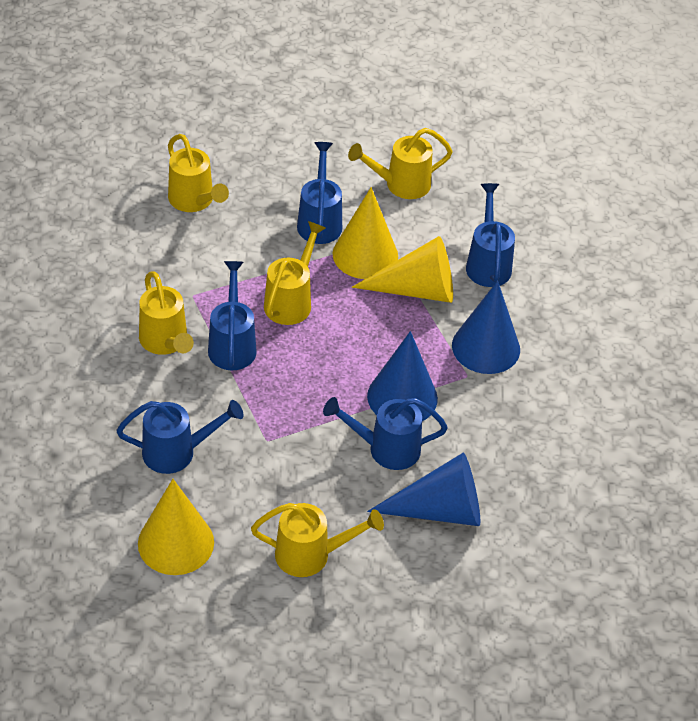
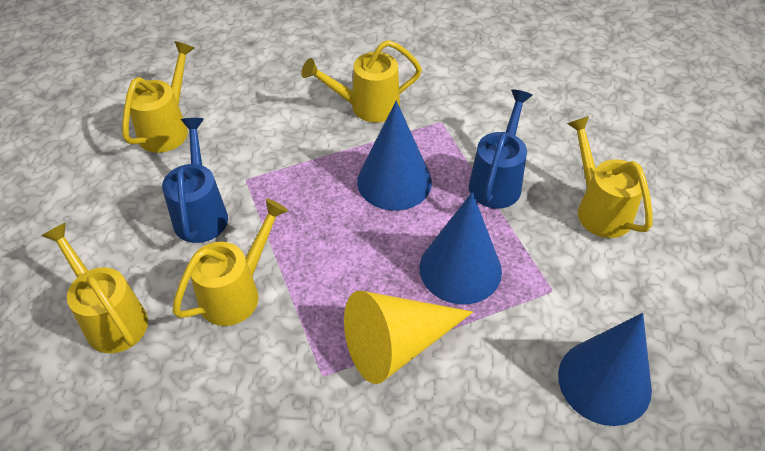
blue watering can: [116,400,244,474] [208,261,257,370] [297,142,342,244] [323,397,448,470] [466,183,515,287] = 5 -> [162,118,228,243] [469,89,533,209] = 2
yellow cone: [138,479,214,575] [333,187,398,279] [352,236,453,303] = 3 -> [344,291,473,384] = 1

